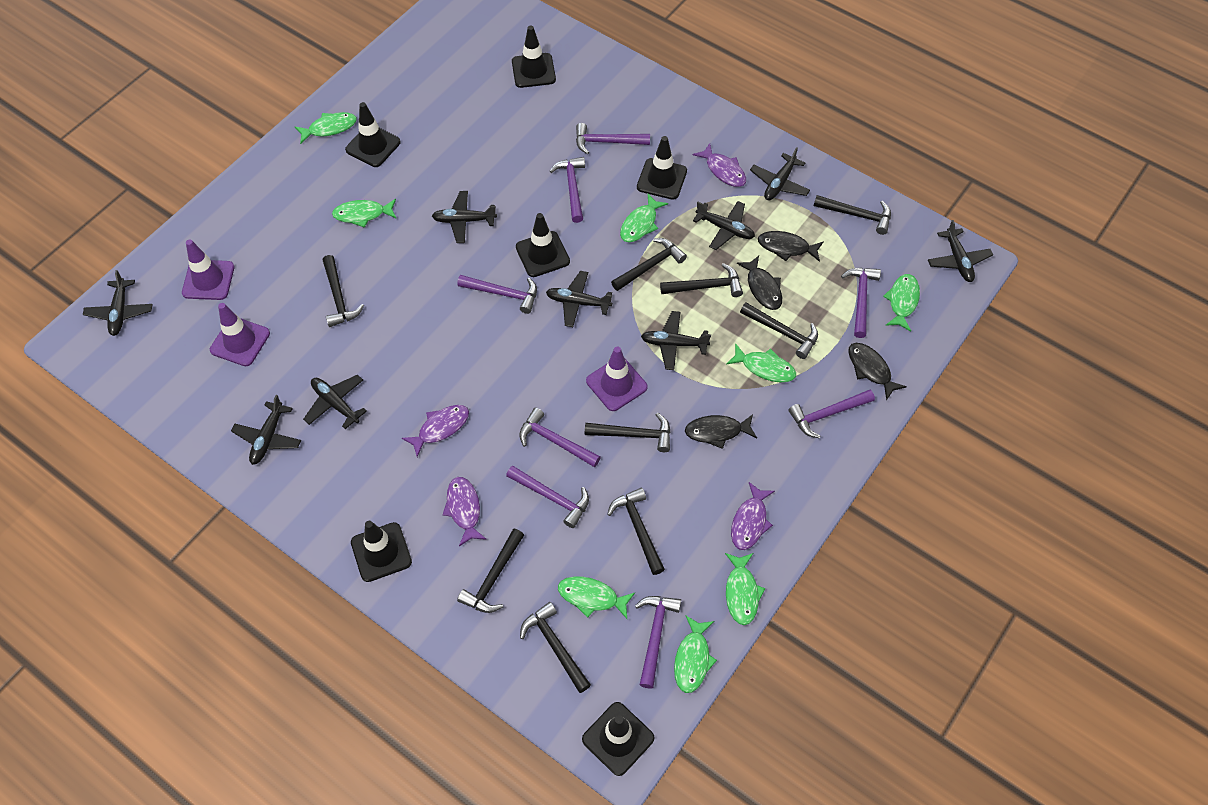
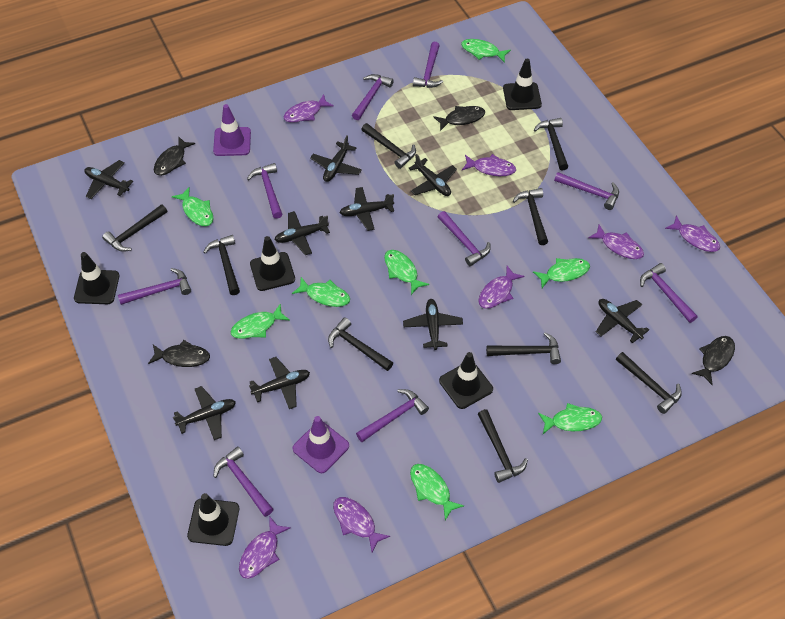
black traffic cone: [345,102,401,167] [351,521,412,582] [512,26,556,88] [516,213,570,277] [582,702,654,776] [637,136,687,200] = 6 -> [74,252,119,304] [187,493,239,546] [250,236,295,291] [439,352,493,409] [503,59,542,110] = 5
purple fish: [402,405,469,457] [443,477,487,546] [693,143,746,187] [731,482,775,550] = 4 -> [239,516,291,579] [284,94,334,123] [333,497,390,552] [462,154,516,176] [478,266,525,309] [588,225,644,259] [665,215,720,252] = 7
purple hammer: [457,275,537,314] [506,465,589,528] [519,408,601,467] [550,157,585,223] [576,123,650,154] [635,596,681,688] [788,390,875,438] [841,268,881,338] = 8 -> [118,268,191,305] [214,447,273,517] [247,163,282,219] [352,74,394,120] [356,389,429,442] [413,42,443,88] [438,211,491,266] [554,172,619,210] [640,263,698,323] = 9
purple traffic cone: [182,239,235,300] [210,303,270,366] [586,347,648,411] = 3 -> [213,104,251,156] [292,416,349,473] = 2

